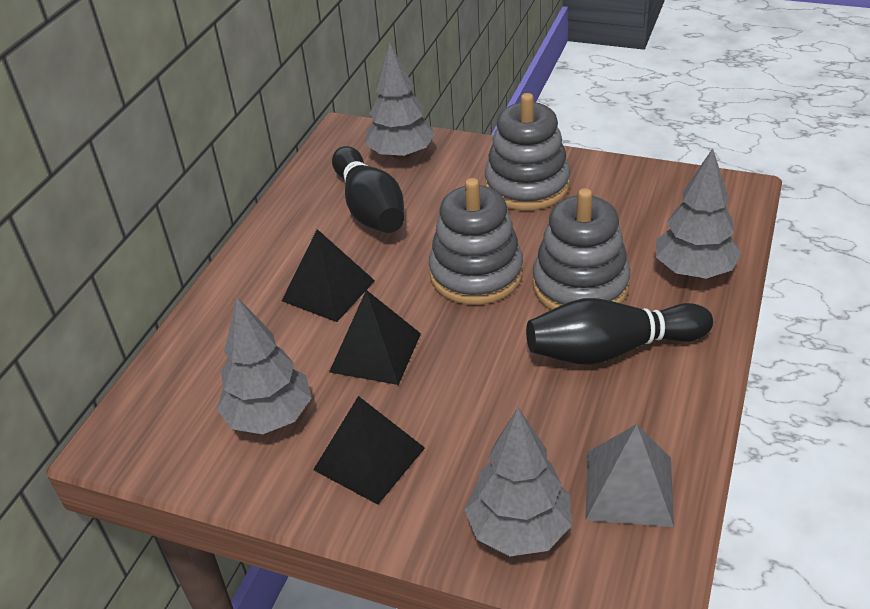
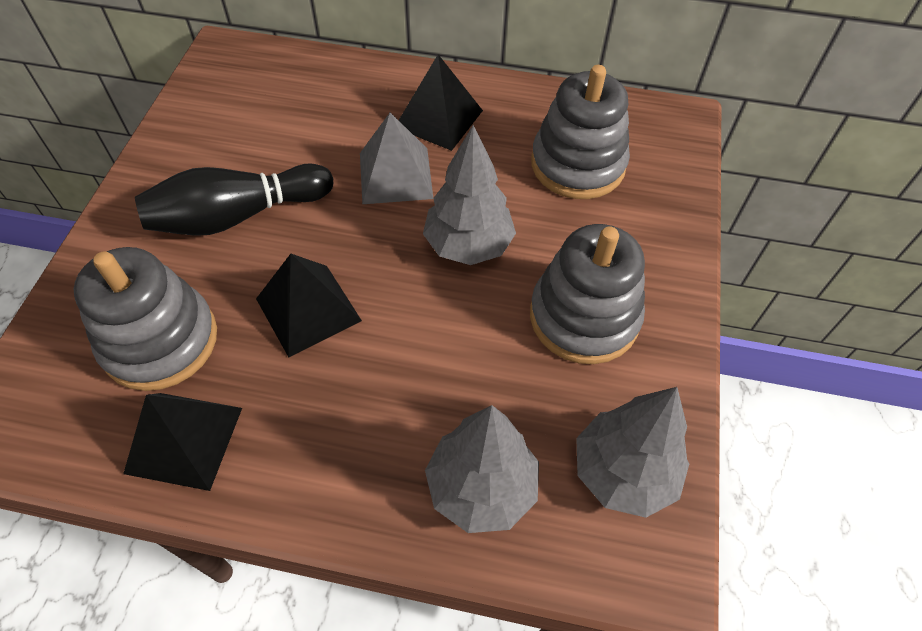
black bowling pin: [332,146,404,233] [526,298,713,365] = 2 -> [135,163,333,236] = 1
grey tree: [217,297,311,434] [365,43,435,160] [464,408,572,556] [656,148,741,279] = 4 -> [423,125,516,265] [425,405,539,533] [576,387,689,518] = 3

